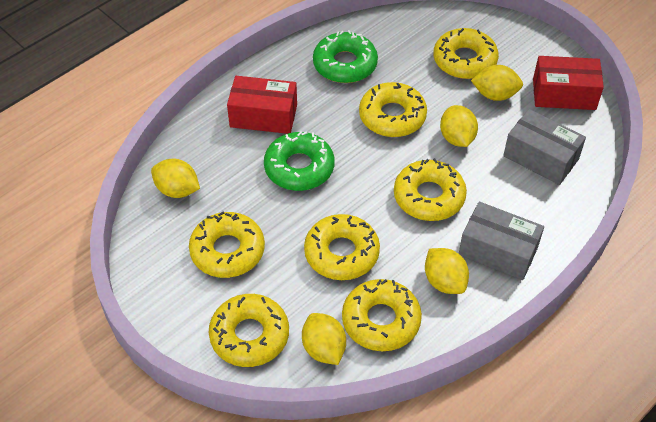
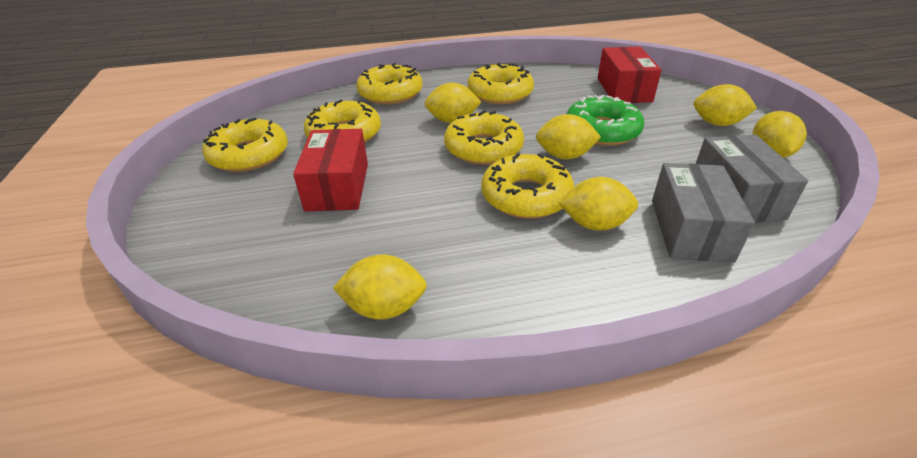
green donut: [264,131,334,191] [313,30,378,83] = 2 -> [566,95,644,146] = 1
yellow donut: [189,212,265,278] [209,294,289,367] [304,214,380,280] [342,279,422,351] [359,82,427,137] [394,158,467,221] [433,28,499,79] = 7 -> [202,118,288,172] [304,100,381,143] [356,63,423,104] [444,110,524,165] [467,63,534,104] [481,153,574,219] = 6
yellow lemon: [151,159,200,198] [302,313,346,365] [425,248,469,294] [440,105,478,147] [471,65,523,101] = 5 -> [333,254,427,320] [424,83,481,123] [536,114,601,159] [559,177,638,231] [694,84,757,126] [752,111,807,158] = 6

